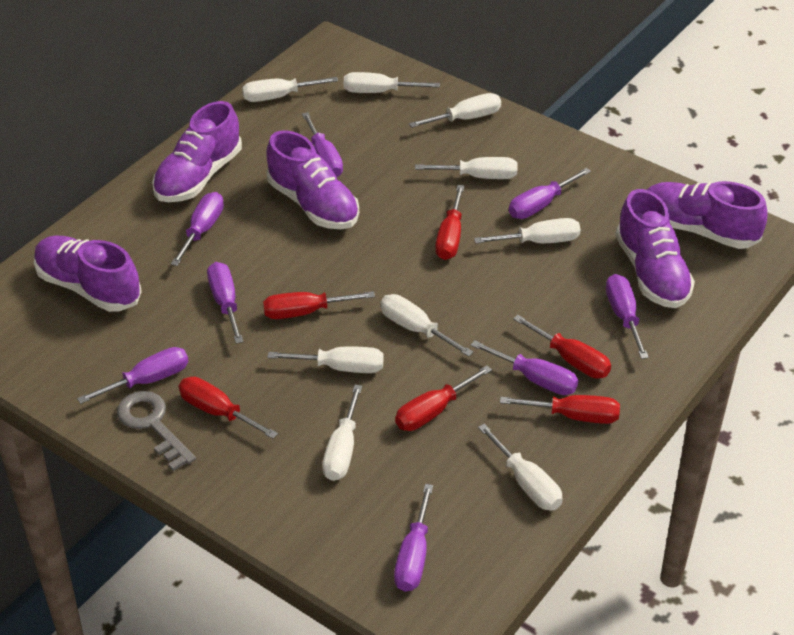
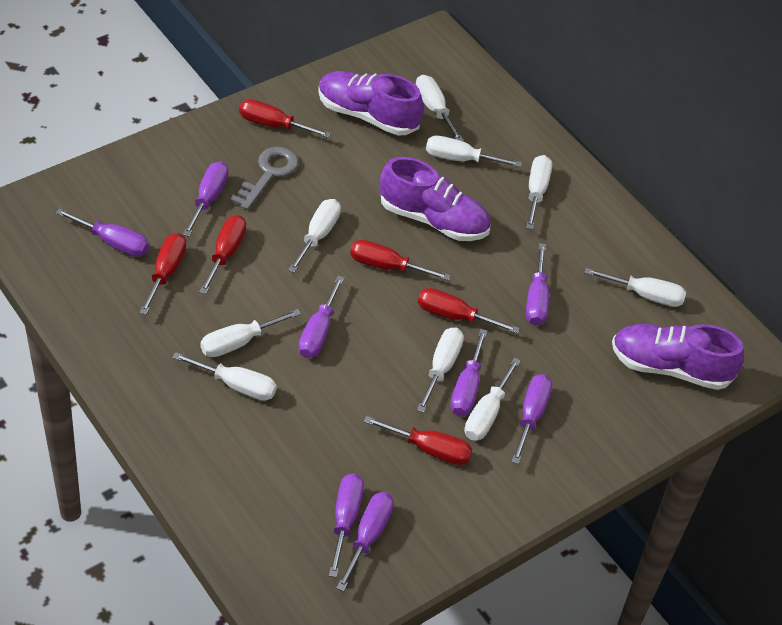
purple shoe: [34,236,142,312] [152,101,242,202] [266,130,359,229] [615,189,695,308] [647,181,768,249] = 5 -> [318,71,424,135] [380,157,491,241] [612,324,744,390] = 3

